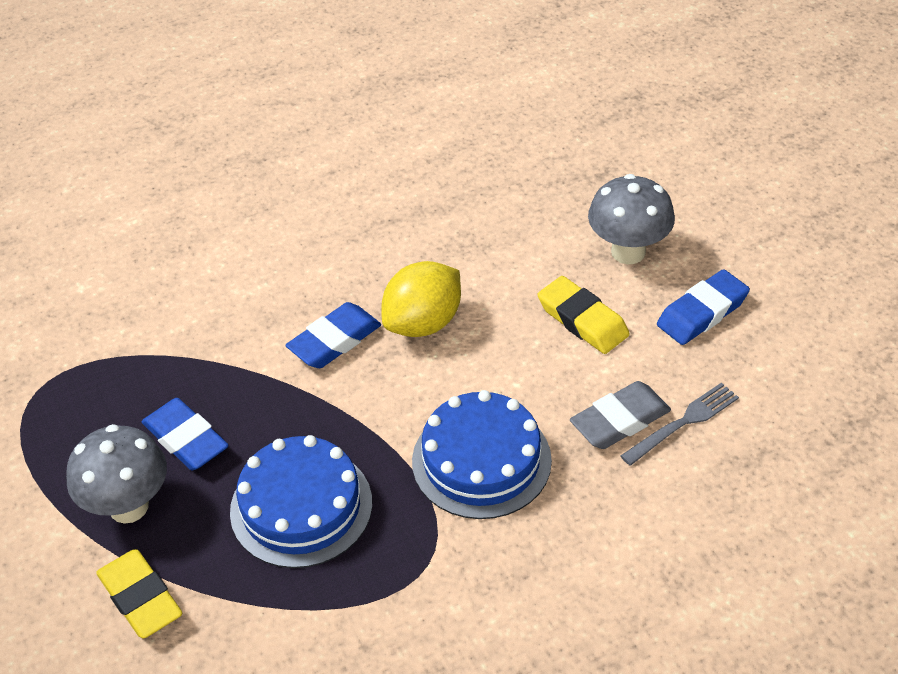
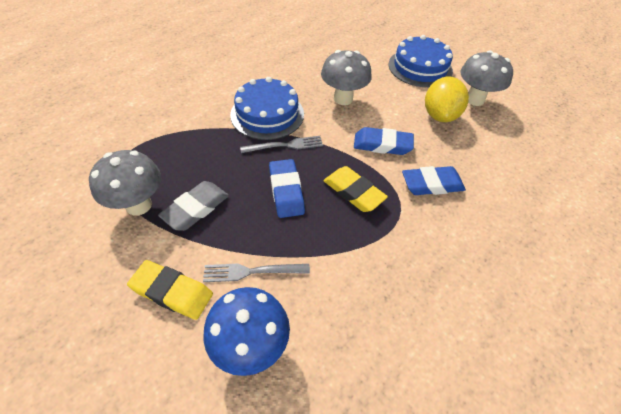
blue mushroom: none = 0 -> [204,287,290,376] = 1
grey fork: [621,383,739,466] = 1 -> [203,264,310,282] [240,136,323,153] = 2
grey mushroom: [66,424,167,524] [588,174,675,264] = 2 -> [89,150,161,215] [321,50,372,105] [460,50,513,106] = 3

